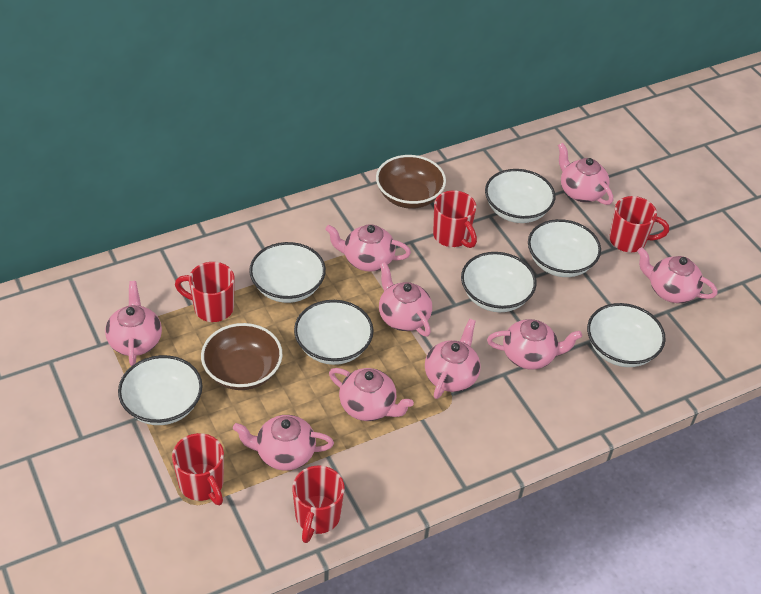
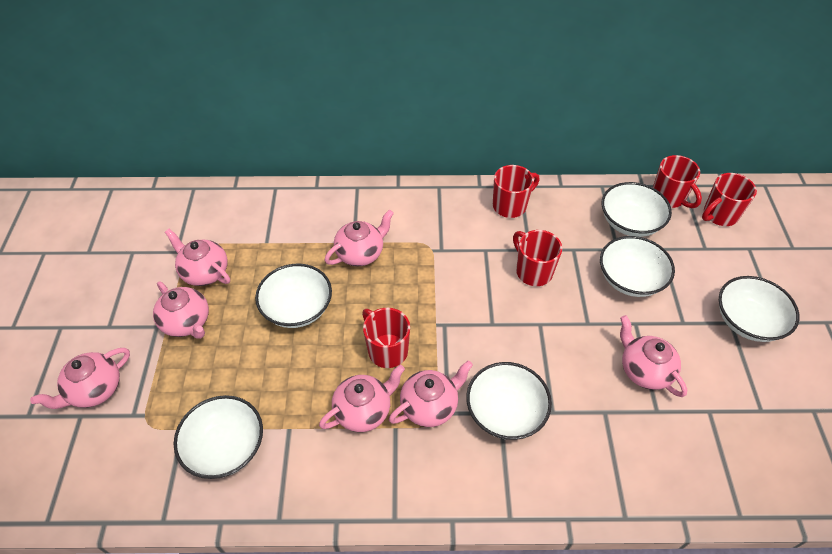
brown bowl: [201,323,282,390] [376,155,446,209] = 2 -> none = 0
pink teapot: [105,281,162,366] [233,415,334,471] [325,224,411,272] [329,368,414,421] [379,262,432,337] [425,319,481,399] [487,319,582,370] [558,143,613,205] [637,247,718,303] = 9 -> [30,348,130,409] [153,282,209,339] [165,229,230,286] [319,365,405,432] [325,210,394,266] [389,360,473,427] [620,315,687,397] = 7
white bowl: [118,355,203,425] [249,242,326,303] [294,300,374,365] [461,252,536,312] [485,169,555,223] [528,219,601,277] [587,303,666,367] = 7 -> [174,395,263,479] [255,264,332,328] [466,362,552,440] [600,236,675,297] [602,182,672,237] [719,276,800,342] = 6

